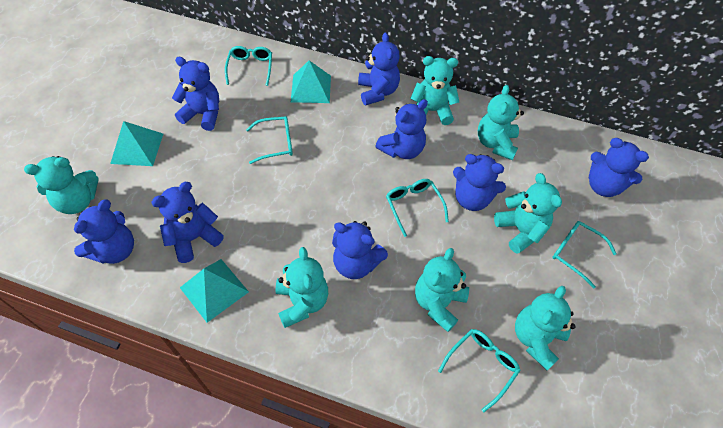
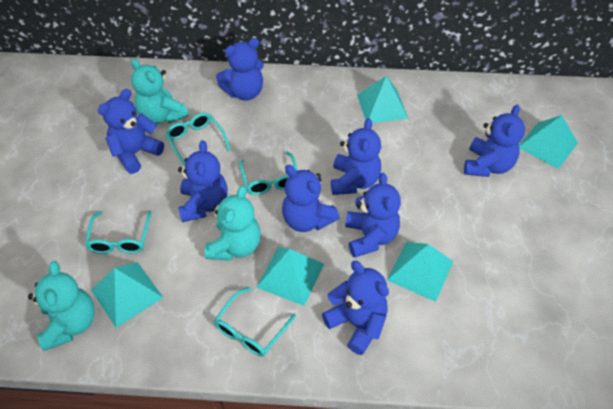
turquoise glasses: [225,46,272,86] [246,116,293,164] [386,179,449,237] [438,329,521,412] [552,221,617,288] = 5 -> [85,210,151,254] [165,113,231,165] [214,287,296,357] [239,152,298,195] = 4
turquoise pyramid: [110,121,163,166] [180,259,249,323] [291,60,331,103] = 3 -> [91,262,163,328] [256,247,324,306] [357,76,408,123] [387,242,454,302] [519,115,578,169] = 5
turquoise teddy bear: [24,156,99,214] [276,247,328,328] [410,56,459,125] [415,248,469,332] [478,85,524,160] [494,173,562,254] [515,286,576,370] = 7 -> [28,261,95,351] [131,59,189,124] [205,186,261,261] = 3

